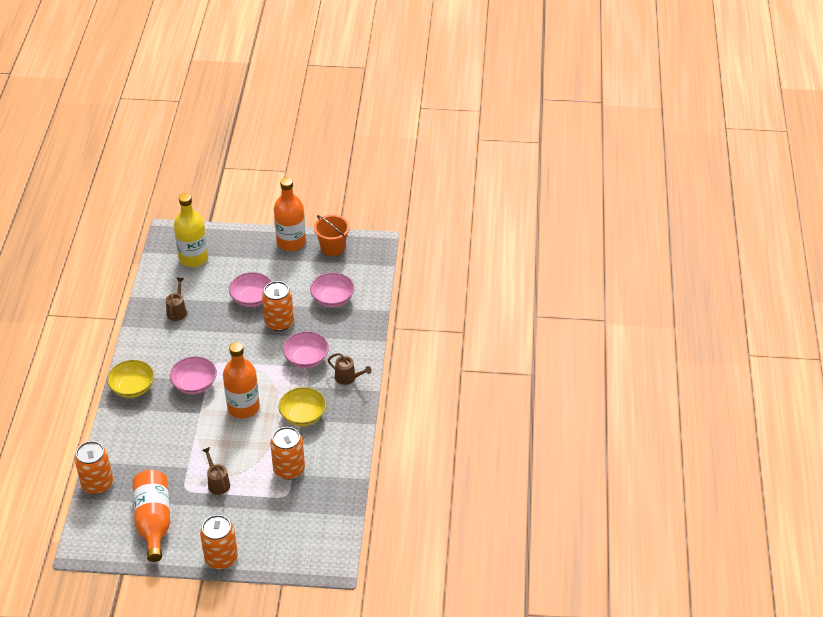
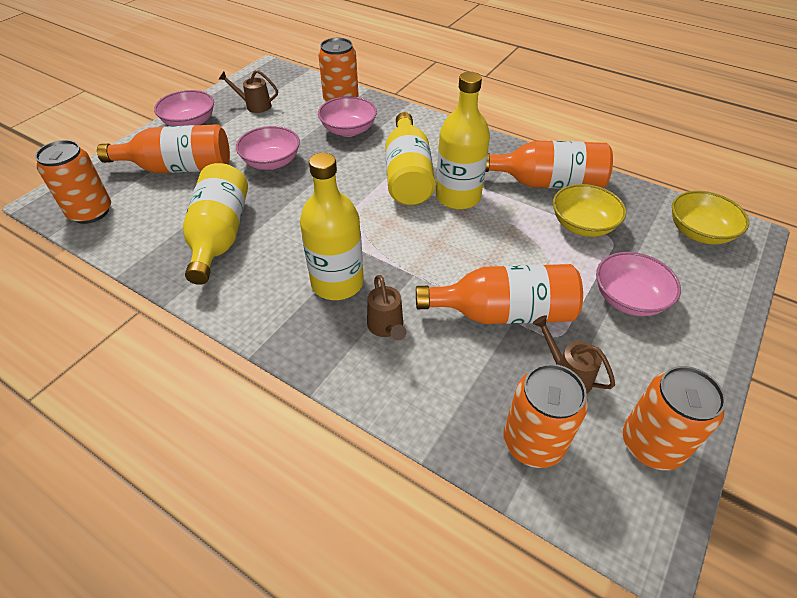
orange bucket: [314,215,350,256] = 1 -> none = 0
yellow bottle: [174,193,208,267] = 1 -> [183,163,248,285] [300,153,364,300] [385,112,435,205] [436,72,490,210] = 4

